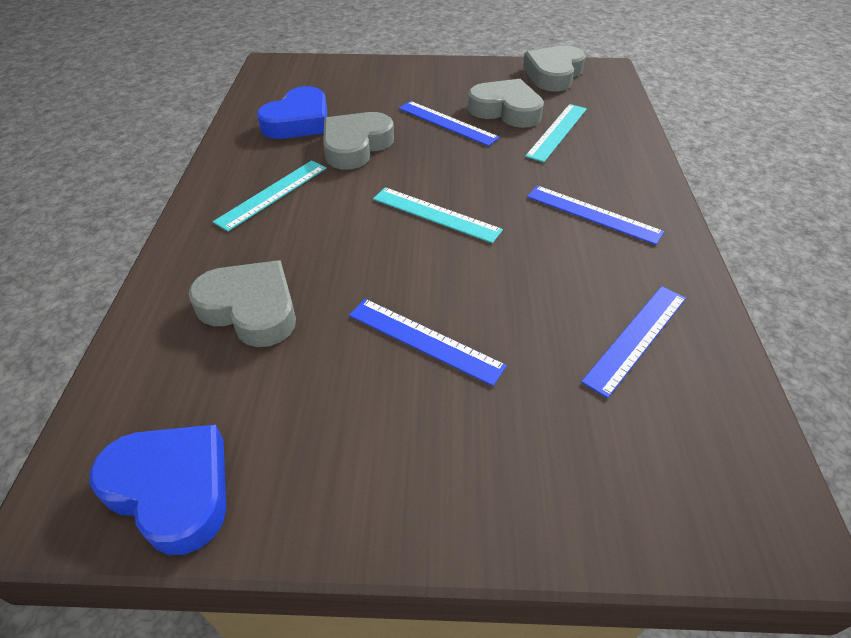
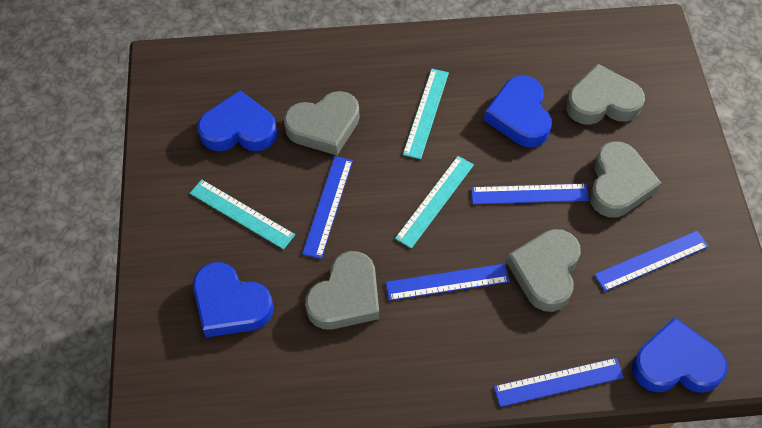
blue heart: [90,425,226,555] [257,86,327,139] = 2 -> [193,262,274,337] [198,90,278,151] [484,76,552,147] [632,317,727,393] = 4
blue ruler: [349,299,507,386] [399,101,500,146] [527,185,664,245] [581,286,686,398] = 4 -> [302,156,353,259] [386,264,510,301] [471,184,589,204] [494,358,624,407] [594,231,708,291] = 5
grey heart: [188,260,296,347] [323,112,394,170] [467,79,544,128] [523,46,586,92] = 4 -> [284,91,360,155] [305,251,379,330] [506,229,581,312] [566,64,645,125] [590,141,661,218] = 5

